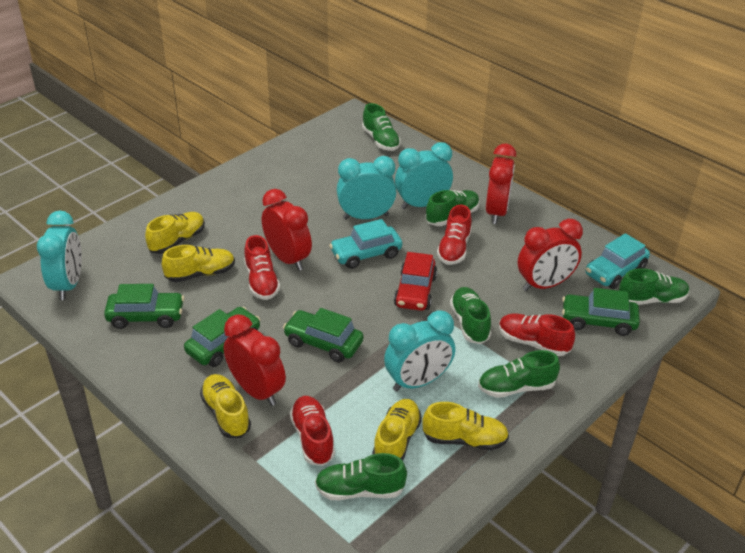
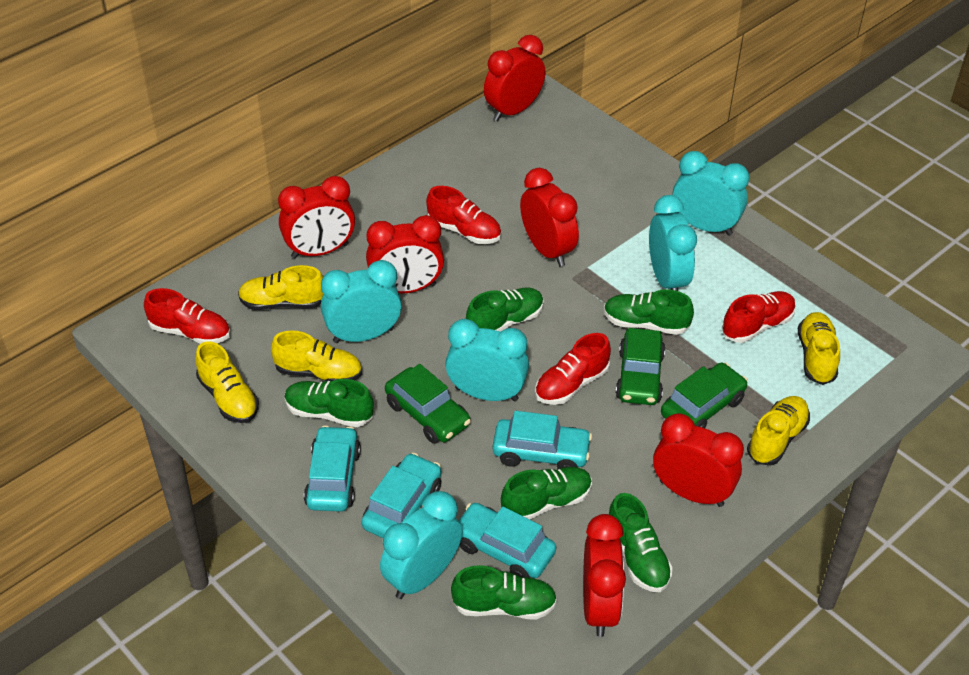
green car: [104,284,184,329] [184,307,260,367] [283,308,364,363] [562,288,640,336] = 4 -> [385,364,471,444] [615,328,665,405] [661,362,748,428] = 3
red car: [394,252,437,311] = 1 -> none = 0
red clock: [224,314,286,406] [262,189,312,271] [486,143,516,224] [518,219,583,291] = 4 -> [278,176,355,259] [366,215,444,293] [484,35,545,121] [520,168,579,267] [583,514,626,637] [653,413,744,507] = 6
turquoise car: [329,219,402,269] [585,233,650,289] = 2 -> [304,425,361,512] [361,453,441,538] [459,503,556,578] [492,411,592,469] = 4
turquoise clock: [37,211,82,300] [337,156,396,219] [384,310,455,392] [395,142,453,209] = 4 -> [321,260,402,343] [380,491,463,599] [445,319,529,401] [649,195,697,291] [673,151,749,236] = 5

